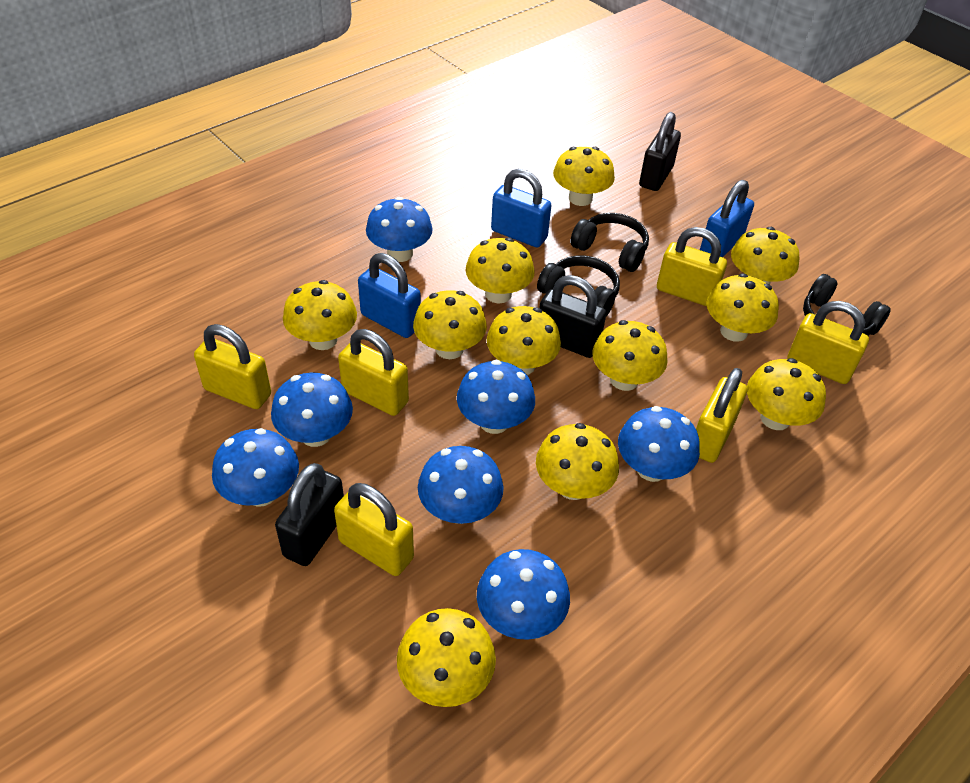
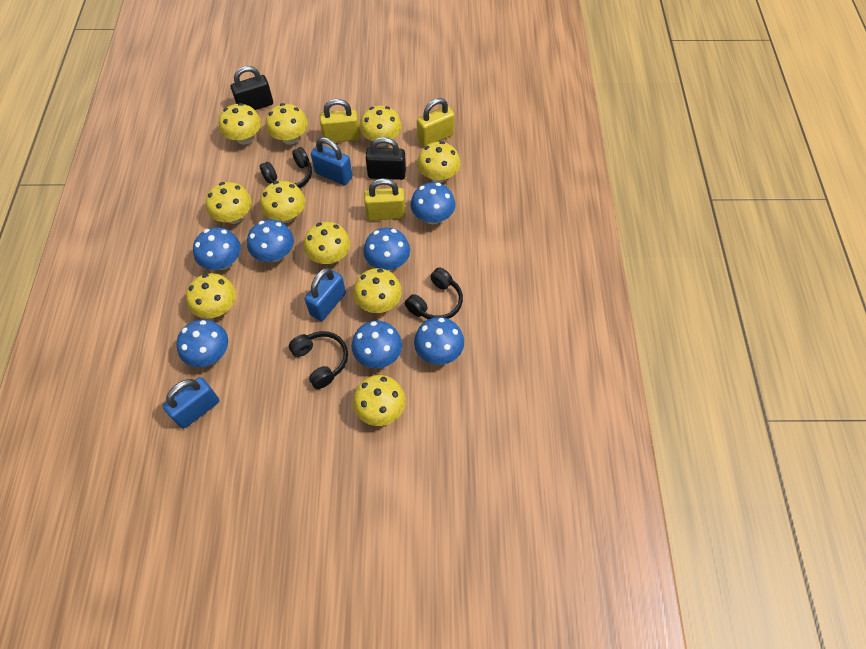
black padlock: [275,463,344,566] [539,275,607,358] [639,112,681,191] = 3 -> [231,66,273,110] [366,137,406,180] = 2
yellow mushroom: [283,280,357,350] [397,608,496,707] [413,290,487,359] [465,238,535,304] [487,306,561,375] [536,423,619,500] [553,147,615,206] [592,320,668,391] [707,273,779,342] [731,227,799,285] [747,358,826,430] = 11 -> [186,273,236,318] [206,182,252,224] [219,103,261,145] [260,181,305,223] [266,103,308,145] [304,222,350,264] [353,268,402,313] [353,375,406,426] [360,106,402,146] [417,141,461,183] = 10
yellow padlock: [194,324,271,409] [334,483,414,576] [338,329,409,416] [657,227,727,306] [696,368,748,463] [787,301,869,384] = 6 -> [320,99,360,142] [364,178,406,221] [417,98,455,147] = 3

